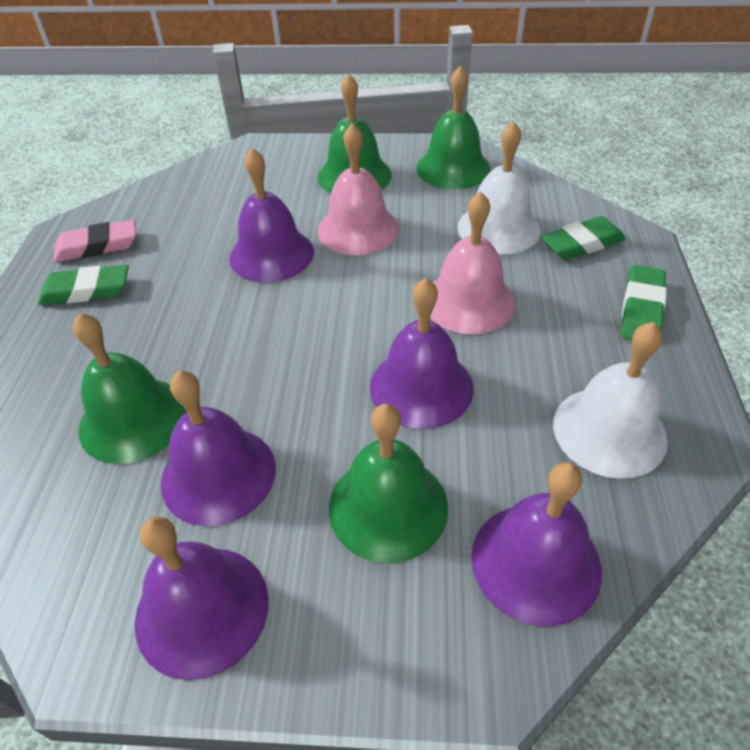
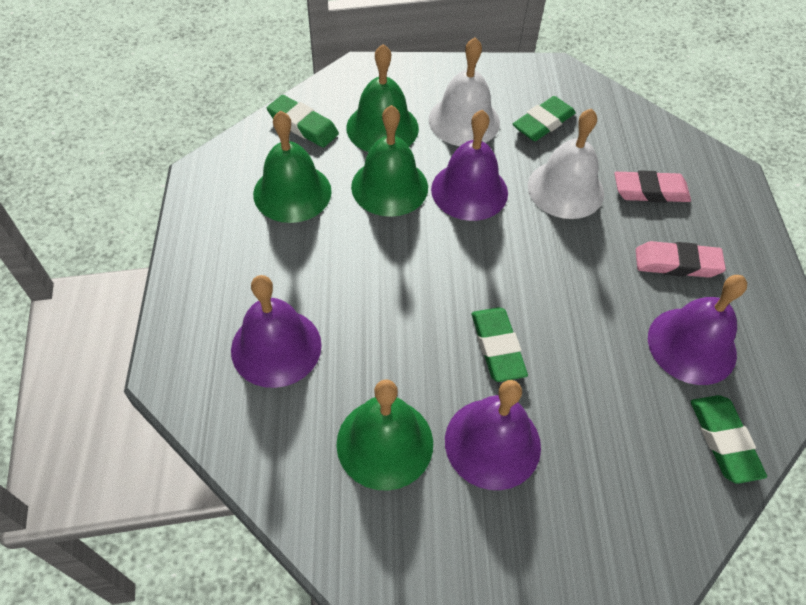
green eraser: [38,265,129,305] [541,216,626,260] [621,265,667,340] = 3 -> [267,95,339,148] [472,307,528,382] [513,96,576,141] [691,395,767,484] = 4
pink bell: [318,123,399,255] [430,191,516,334] = 2 -> none = 0
pink eraser: [54,220,136,262] = 1 -> [614,170,691,203] [636,241,726,278] = 2
purple bell: [135,516,269,680] [161,371,276,526] [229,148,314,283] [370,278,474,429] [471,462,602,626] = 5 -> [231,275,322,388] [431,110,508,221] [445,380,541,490] [648,275,747,385] = 4

